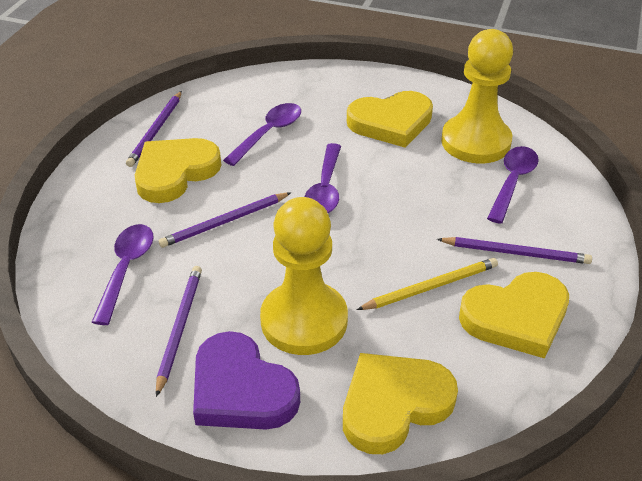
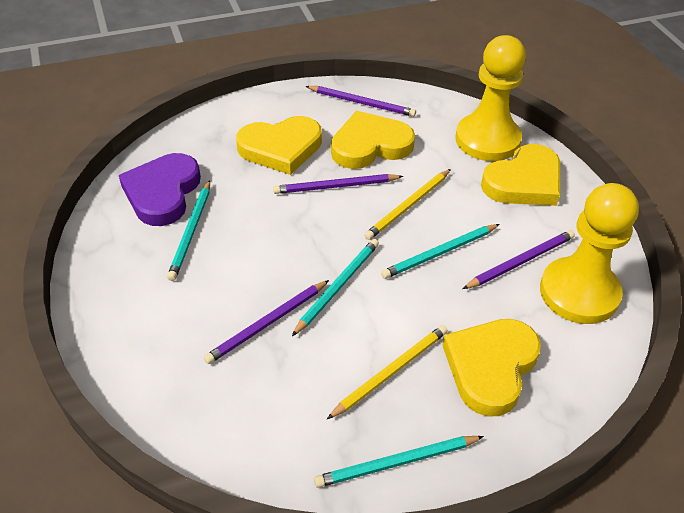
purple spoon: [92,224,154,325] [223,103,301,166] [304,143,341,213] [487,146,539,224] = 4 -> none = 0
turquoise pencil: none = 0 -> [167,180,210,281] [292,239,379,336] [314,436,484,488] [381,224,500,279] = 4
yellow pencil: [357,258,498,310] = 1 -> [327,325,448,419] [364,169,451,240] = 2

